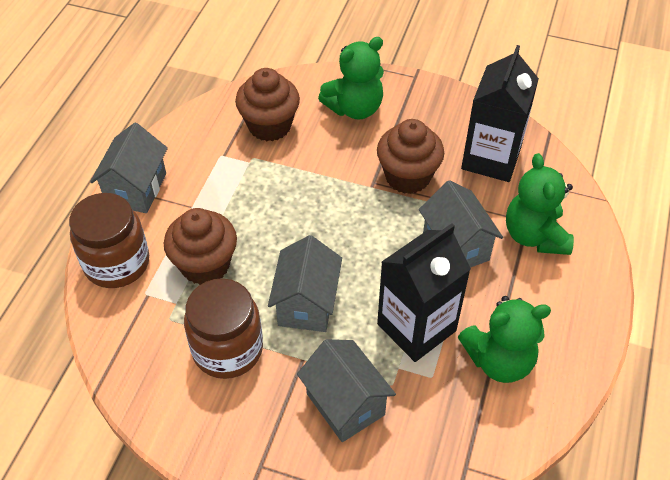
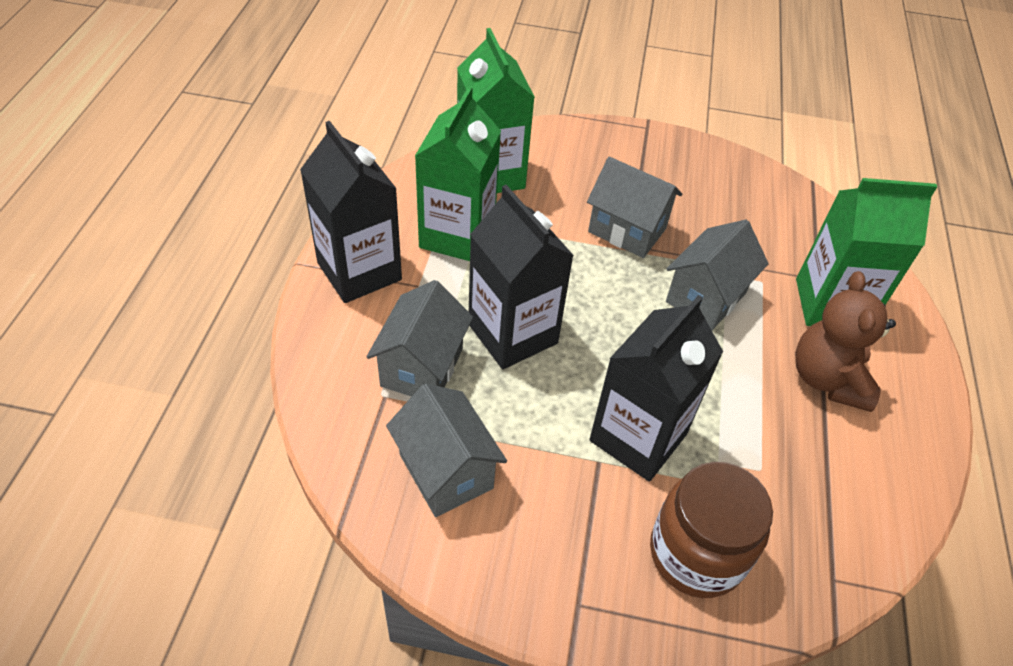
black carton: [377,223,471,362] [461,45,539,182] = 2 -> [300,121,402,303] [469,185,574,369] [589,295,723,482] = 3
brown cupcake: [164,208,237,285] [235,68,300,141] [377,119,444,194] = 3 -> none = 0
brown jar: [69,193,149,288] [184,278,263,379] = 2 -> [650,462,773,598] = 1
brown teddy bear: none = 0 -> [795,271,896,412] = 1
green carton: none = 0 -> [415,86,501,261] [457,28,534,193] [796,178,937,326] = 3
green teddy bear: [318,37,384,119] [458,296,551,383] [506,153,574,255] = 3 -> none = 0

